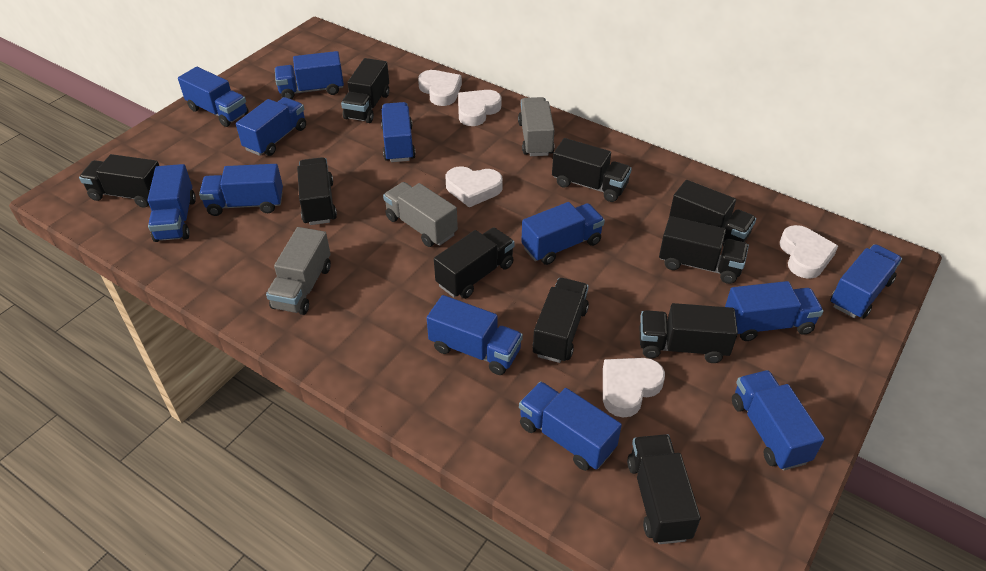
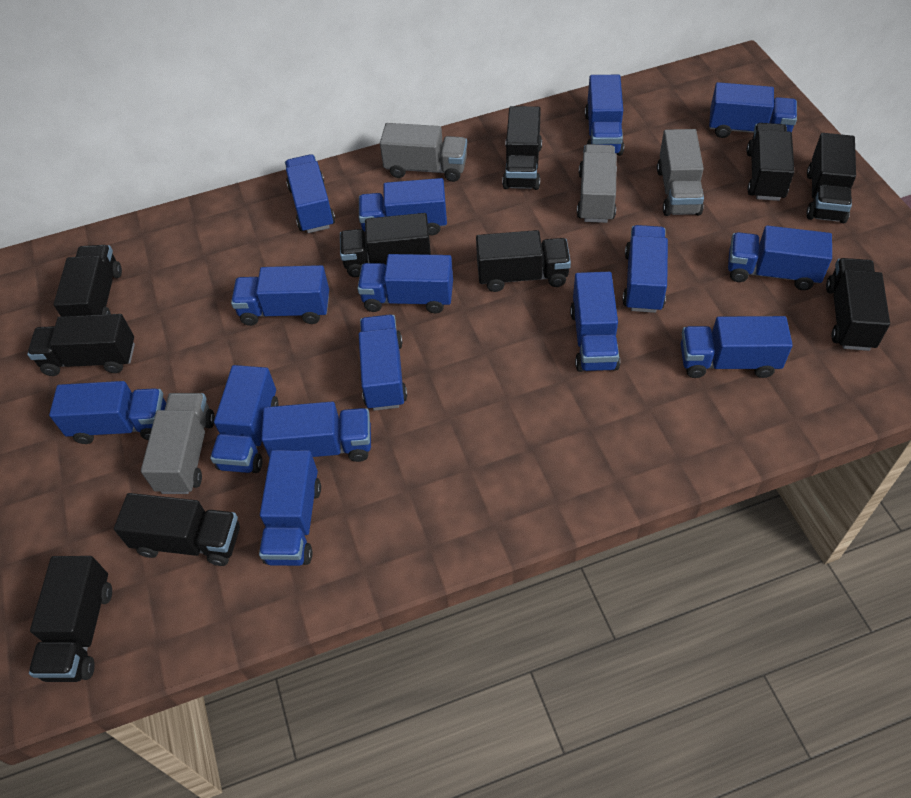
blue truck: [148,164,196,242] [178,67,249,127] [199,164,283,216] [236,97,306,156] [275,51,344,99] [381,102,416,162] [427,295,523,375] [519,381,622,471] [521,202,605,265] [725,281,823,341] [732,370,825,471] [830,244,902,319] = 12 -> [49,381,166,444] [210,365,279,473] [231,265,329,326] [259,450,321,566] [261,402,371,462] [285,154,335,233] [357,254,453,313] [359,178,447,236] [359,315,407,411] [570,272,620,372] [585,75,624,156] [623,225,668,313] [681,316,793,378] [709,82,797,138] [728,226,832,290] = 15
grey truck: [266,227,331,315] [383,182,458,247] [518,97,554,156] = 3 -> [141,393,215,494] [380,123,467,182] [577,144,617,223] [657,129,704,216] = 4
white heart: [418,70,462,106] [445,166,503,207] [458,90,501,126] [603,358,665,418] [780,225,838,279] = 5 -> none = 0

